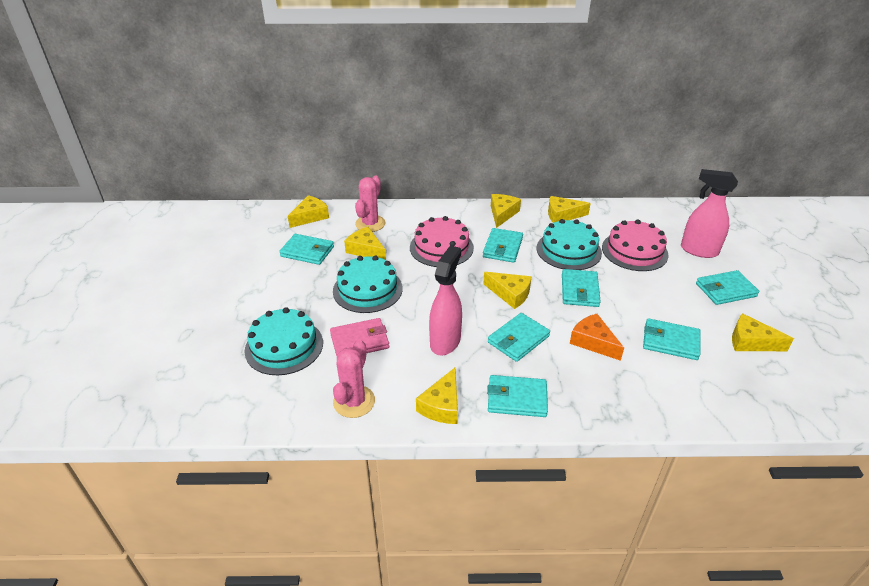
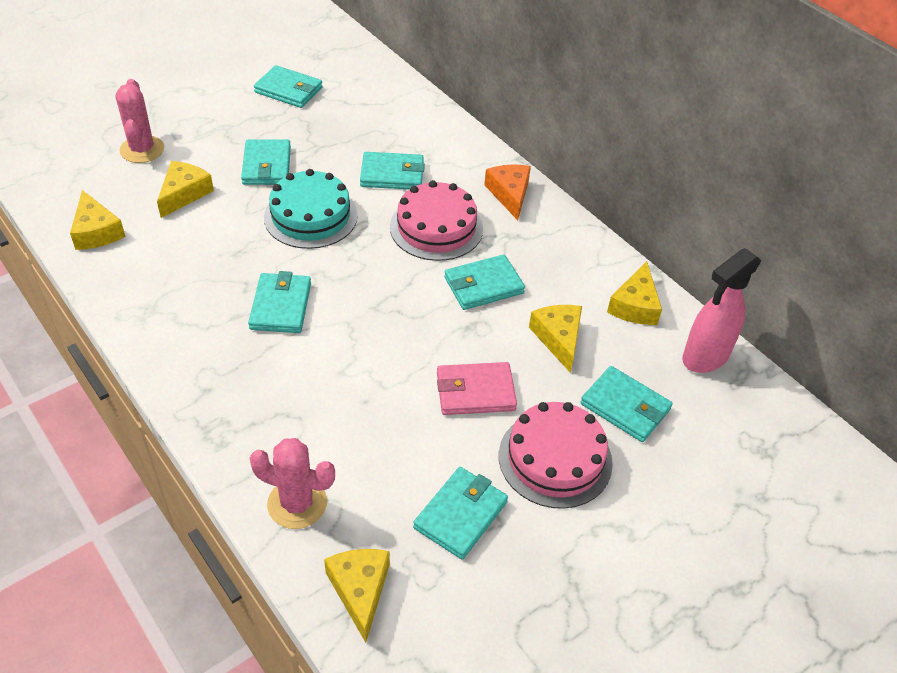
pink spray bottle: [429,246,462,356] [681,169,738,258] = 2 -> [682,248,762,373] = 1
turquoise cake: [245,307,323,375] [333,255,403,313] [537,219,602,270] = 3 -> [264,169,358,249] = 1
yellow cheese: [288,195,329,228] [344,227,386,260] [416,368,458,424] [483,272,532,309] [491,194,521,228] [548,196,591,223] [732,313,794,351] = 7 -> [70,190,126,250] [157,161,214,218] [324,549,390,643] [529,305,582,373] [607,261,662,325] = 5

